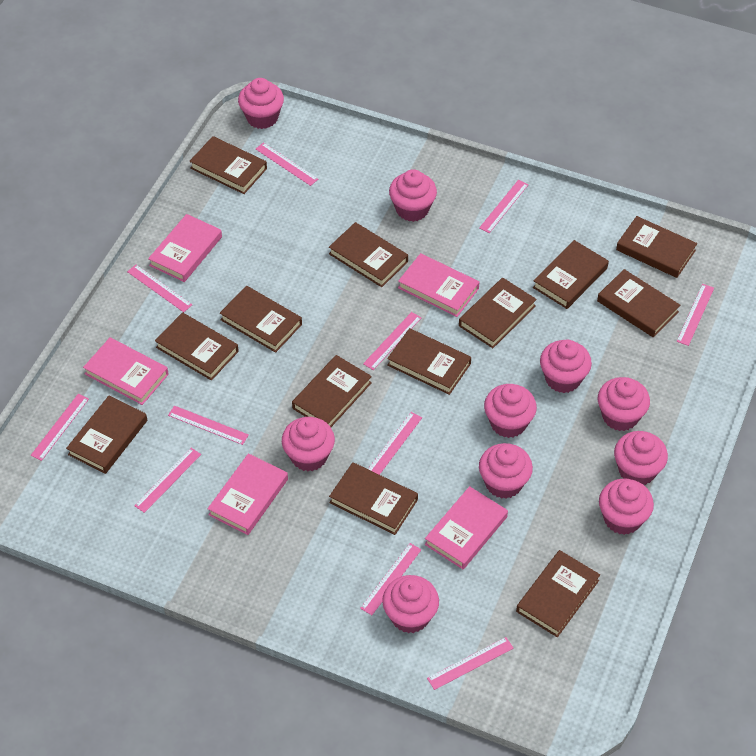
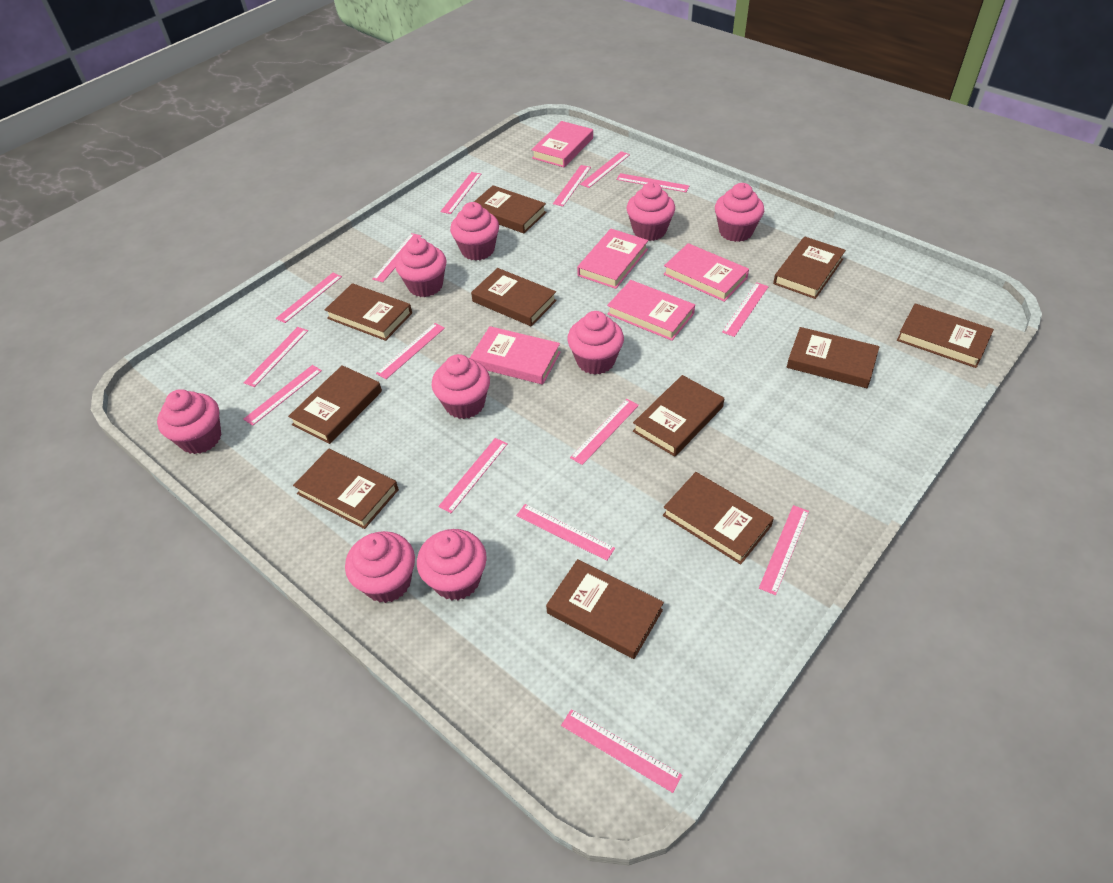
brown book: [66,396,147,474] [155,312,239,380] [189,136,267,194] [220,286,302,353] [292,355,372,427] [329,222,408,287] [329,462,418,535] [387,328,471,395] [459,278,537,348] [516,550,600,637] [533,240,609,309] [597,269,680,338] [616,216,697,278] = 13 -> [288,365,382,444] [293,449,399,529] [325,283,412,341] [471,268,557,326] [474,185,546,233] [546,559,664,659] [633,375,724,457] [663,472,774,565] [773,236,846,299] [787,327,879,388] [897,303,994,368] = 11
pink cupcake: [238,78,284,129] [282,417,335,471] [382,575,439,633] [389,169,437,222] [479,443,533,499] [484,384,537,438] [540,340,592,393] [598,377,650,431] [599,479,654,535] [614,431,668,485] = 10 -> [157,389,221,454] [345,531,415,603] [395,237,446,297] [417,529,487,600] [432,354,490,419] [450,202,499,261] [567,311,624,375] [627,182,675,241] [715,183,764,242] = 9
pink ruler: [31,394,89,461] [127,265,192,312] [134,448,201,513] [168,406,249,445] [256,143,318,186] [360,543,421,615] [363,312,421,370] [368,412,422,475] [427,637,514,690] [479,180,529,233] [677,284,714,346] = 11 -> [243,327,308,387] [243,365,322,426] [276,273,342,323] [372,233,422,282] [376,323,445,379] [438,438,508,513] [440,172,481,214] [516,504,615,561] [553,165,591,206] [561,709,682,793] [570,399,639,465] [580,151,630,188] [616,173,689,192] [722,282,769,337] [759,505,809,595] = 15

